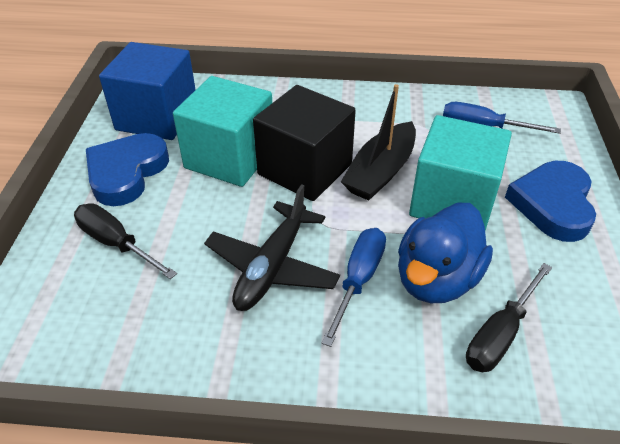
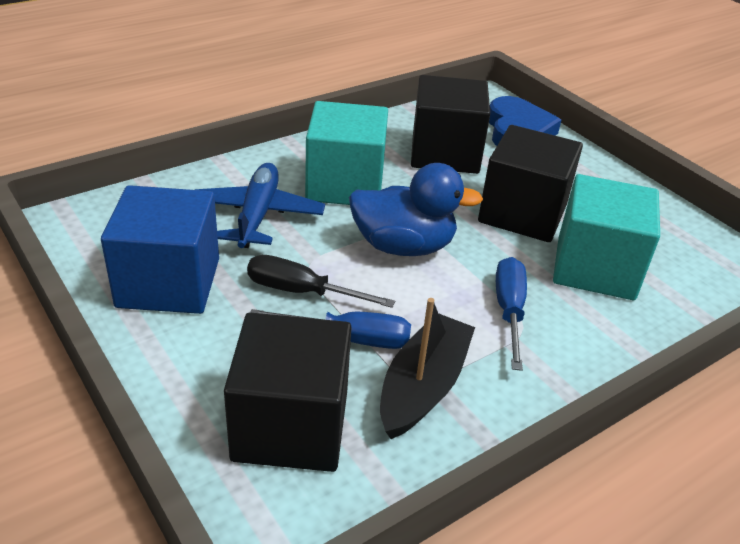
black cube: [253,85,356,201] = 1 -> [224,312,351,472] [411,75,490,174] [478,125,583,242] = 3
black plane: [204,184,340,311] = 1 -> none = 0
black screwdriver: [74,203,177,279] [466,263,552,372] = 2 -> [247,255,395,308] = 1
blue heart: [86,133,169,206] [505,161,596,242] = 2 -> [489,96,561,146] = 1
blue plane: none = 0 -> [195,163,325,248] = 1

